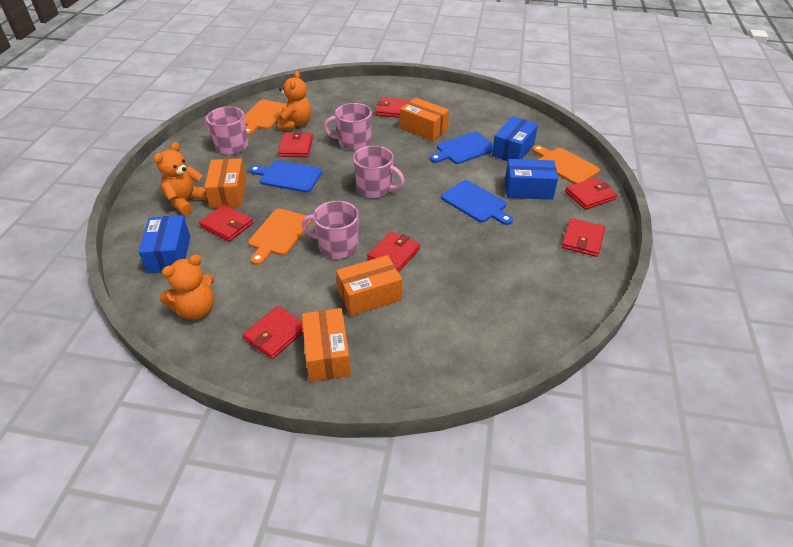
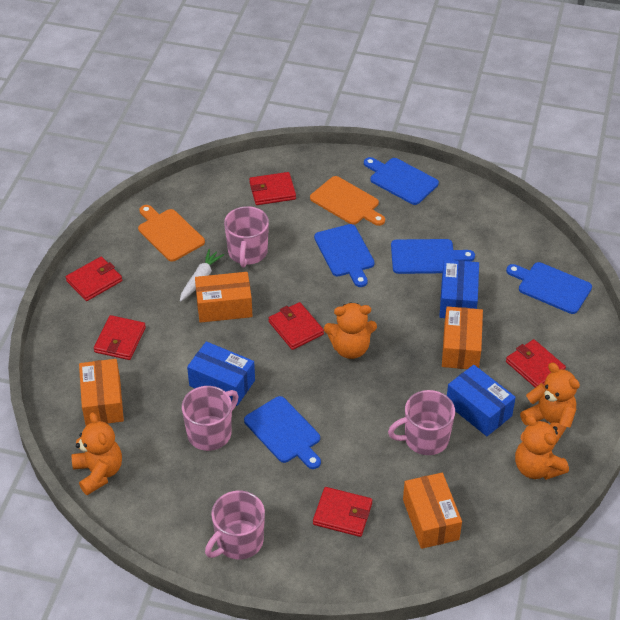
blue cutting board: [249,161,322,192] [430,132,493,164] [441,180,513,225] = 3 -> [244,396,321,469] [314,224,375,287] [364,157,439,205] [391,239,475,274] [506,262,592,314] = 5
orange cutting board: [244,100,287,136] [248,209,312,265] [532,145,600,184] = 3 -> [138,205,205,262] [310,176,385,226] = 2
orange teddy bear: [154,142,208,215] [160,255,215,320] [277,71,311,130] = 3 -> [72,412,122,495] [324,302,377,359] [515,415,569,480] [520,363,580,443] = 4
red wallet: [199,204,253,242] [243,306,303,359] [278,131,313,157] [367,231,420,273] [376,97,412,118] [562,218,605,257] [565,177,617,210] = 7 -> [66,257,122,301] [94,315,146,360] [249,172,296,205] [268,302,324,350] [313,487,372,537] [506,339,566,387] = 6
white carrot: none = 0 -> [180,249,224,302] = 1

